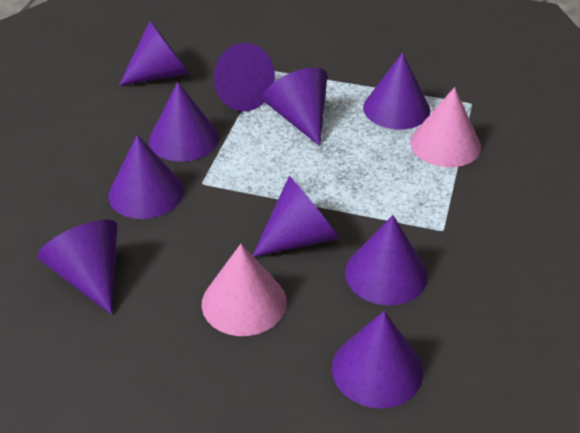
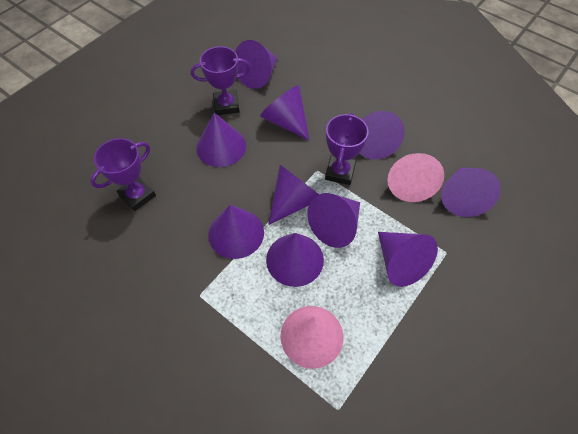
purple trophy: none = 0 -> [91,138,156,211] [191,46,251,115] [325,113,369,185] = 3

